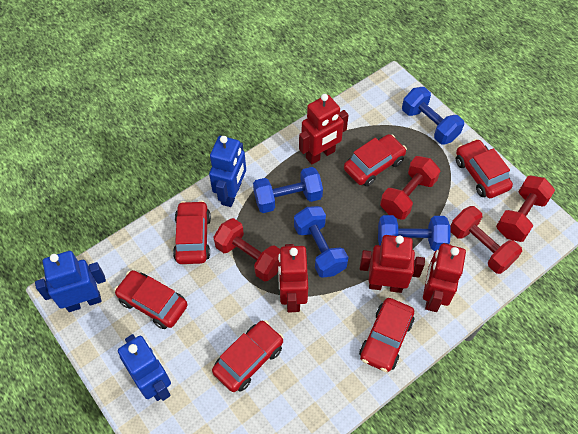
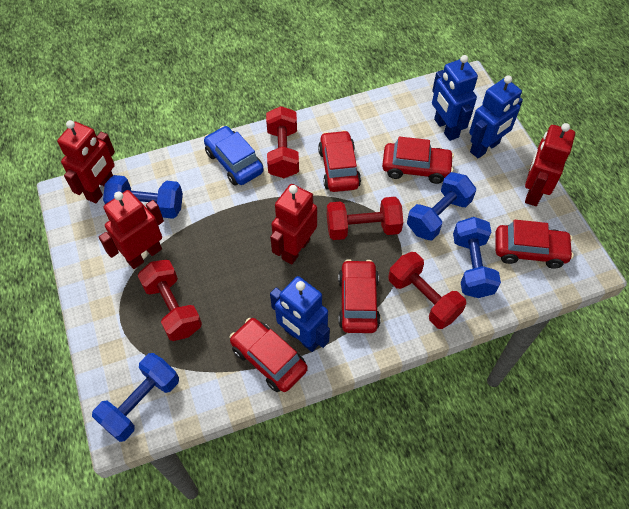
blue car: none = 0 -> [204,126,264,186] = 1
red car: [114,270,188,329] [173,200,211,264] [212,320,284,392] [344,134,407,187] [359,298,414,372] [456,139,513,198] = 6 -> [230,318,308,392] [318,130,361,192] [338,259,381,333] [382,137,454,184] [495,220,574,269] = 5

